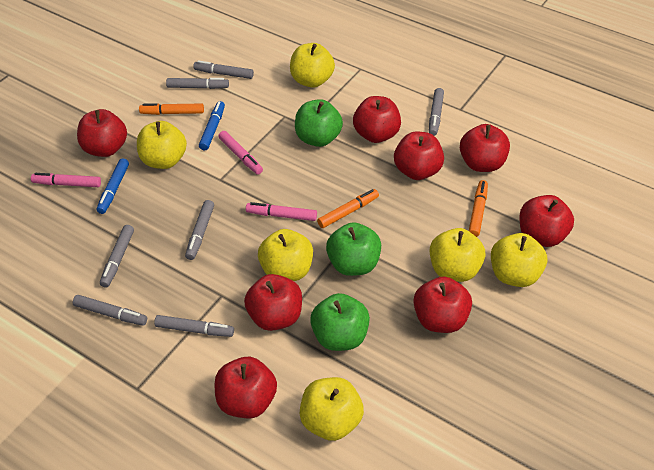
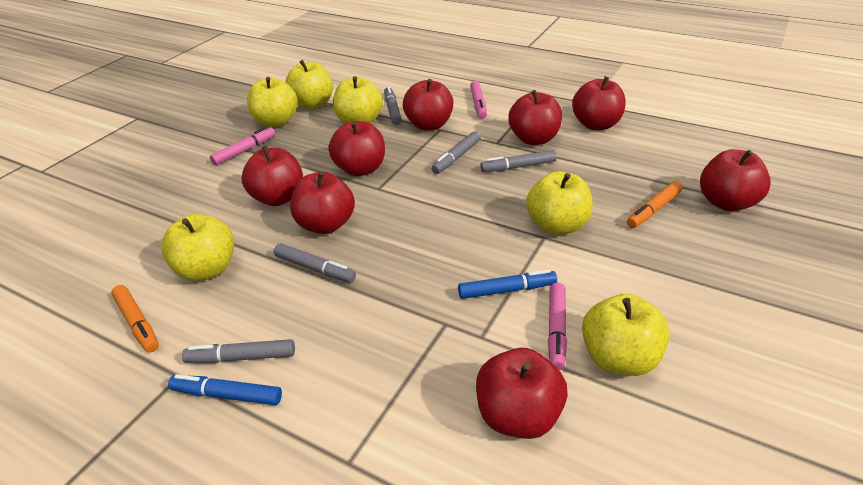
green apple: [295,99,343,147] [310,293,370,351] [326,222,381,276] = 3 -> none = 0
grey marker: [73,295,147,326] [100,225,134,288] [154,315,234,337] [166,78,229,89] [185,200,214,260] [193,61,254,79] [429,88,444,136] = 7 -> [182,339,295,363] [274,243,356,283] [384,86,402,125] [431,132,481,174] [480,150,557,172] = 5
orange marker: [139,103,204,115] [317,189,379,228] [469,180,488,237] = 3 -> [111,285,159,353] [627,181,683,228] = 2

